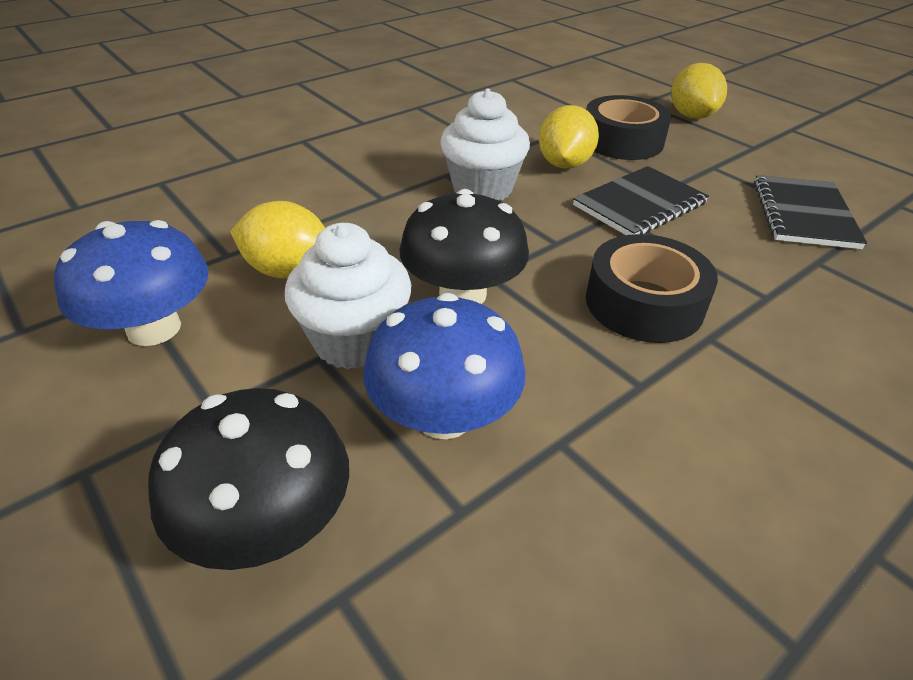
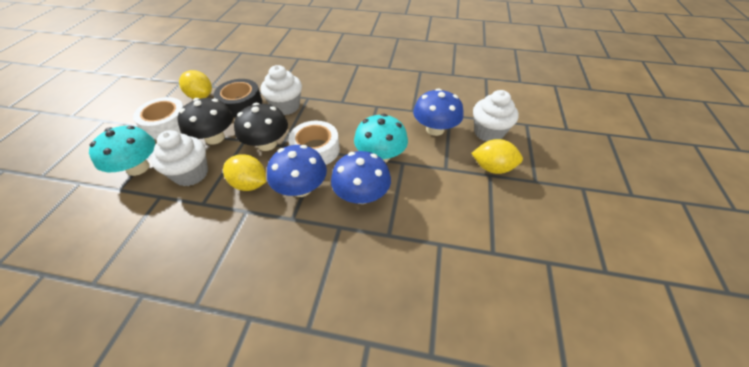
black notebook: [573,166,709,235] [754,175,867,249] = 2 -> none = 0
black tape: [586,95,671,160] [586,234,718,343] = 2 -> [214,79,262,117] = 1
blue mushroom: [54,220,208,346] [364,293,525,439] = 2 -> [267,145,327,197] [331,151,391,204] [413,88,464,136] = 3
turquoise mushroom: none = 0 -> [89,126,155,176] [354,114,408,163] = 2
white cupcake: [285,223,412,370] [440,89,530,201] = 2 -> [151,130,208,186] [261,65,302,115] [473,90,519,142] = 3
white tape: none = 0 -> [133,97,184,139] [288,121,340,165] = 2

